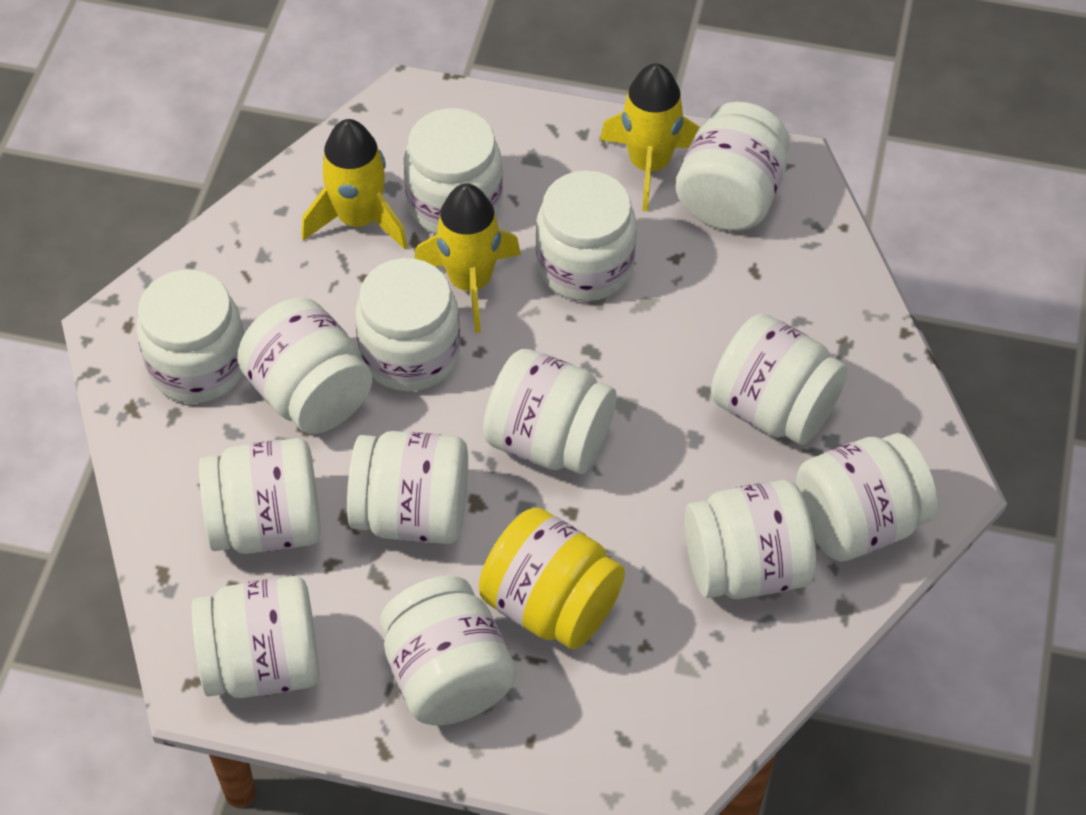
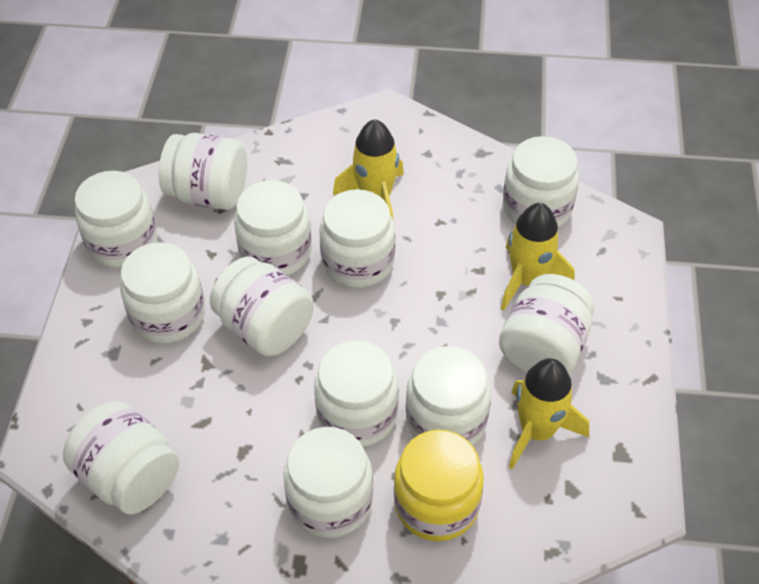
white jar: [136,270,244,403] [191,576,320,698] [199,438,321,554] [237,298,373,434] [347,431,468,544] [355,258,461,391] [380,576,516,726] [404,108,503,234] [483,349,617,474] [536,170,637,301] [676,102,789,231] [684,480,816,599] [711,314,848,445] [796,433,938,562] = 14 -> [63,401,179,514] [75,171,157,268] [120,242,205,344] [159,133,247,210] [210,257,314,357] [234,180,312,275] [283,427,373,538] [314,341,399,447] [320,189,395,288] [406,346,491,446] [499,274,594,374] [503,136,579,227] = 12

